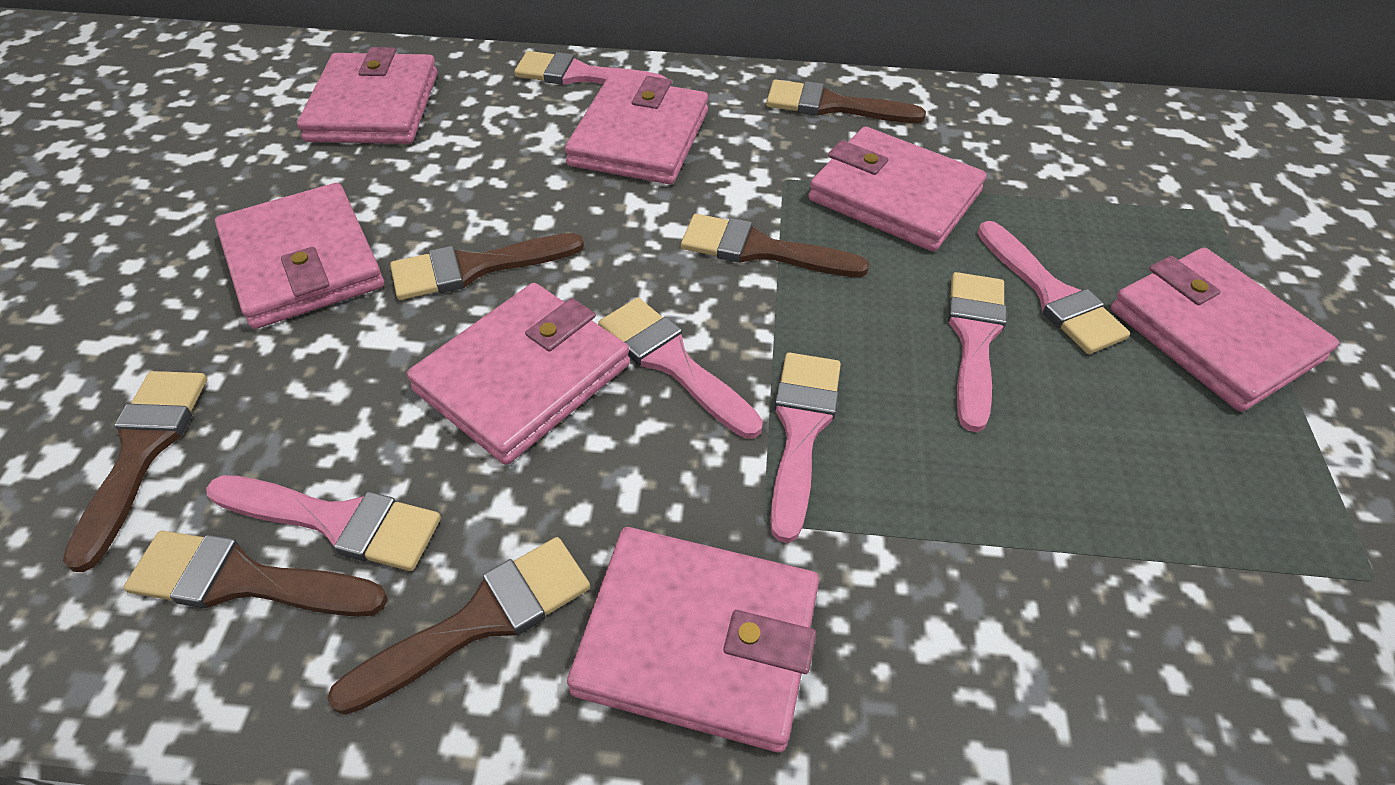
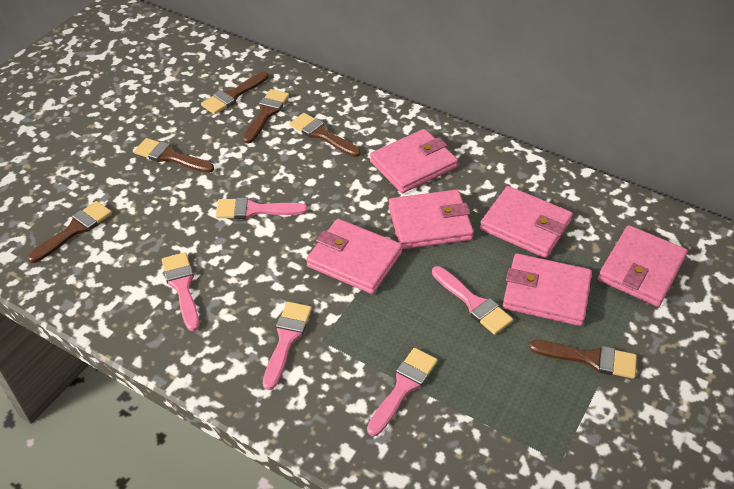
pink brush: [206,475,441,571] [514,51,666,85] [598,298,763,439] [770,352,841,543] [948,272,1007,432] [977,221,1130,354] = 6 -> [162,252,199,331] [216,197,308,219] [263,302,312,390] [367,348,438,436] [432,266,513,335] = 5
pink wallet: [215,183,384,329] [297,47,438,144] [407,283,630,465] [565,76,708,184] [567,527,819,752] [809,127,987,252] [1111,248,1339,412] = 7 -> [306,219,402,294] [370,129,458,193] [389,190,474,249] [480,186,573,258] [502,253,592,326] [598,225,687,307] = 6

